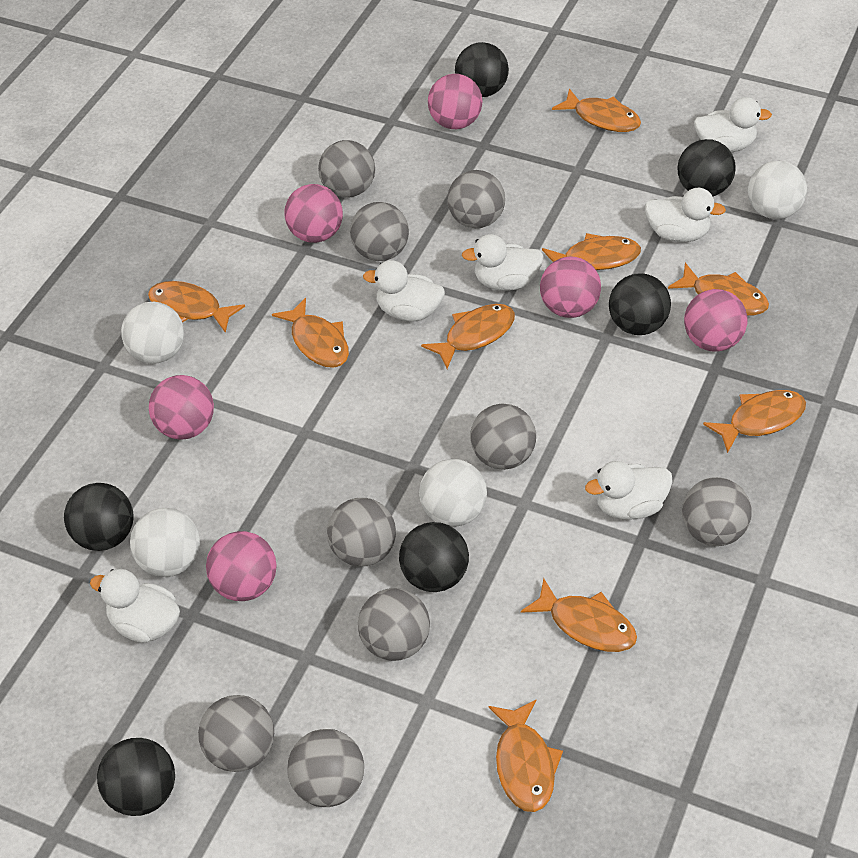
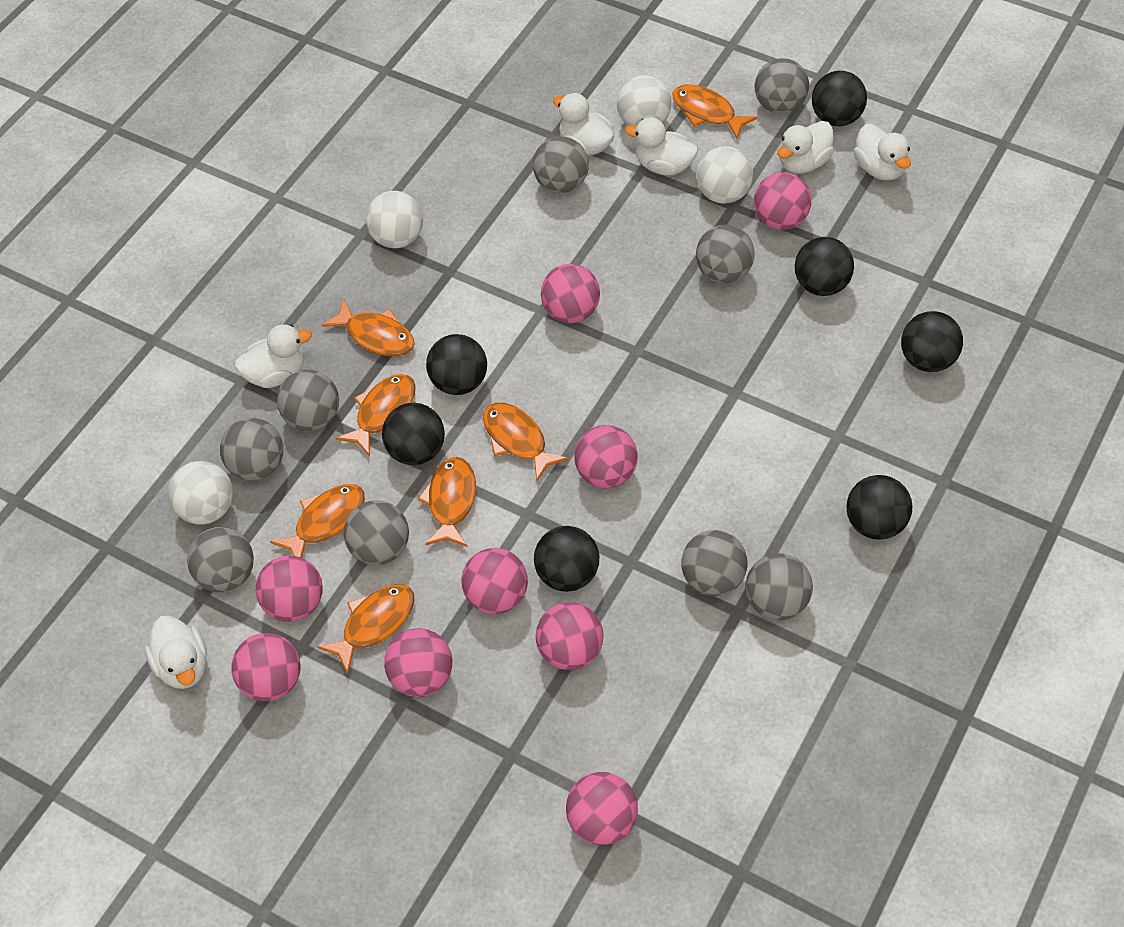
black ball: [64,483,134,551] [97,738,175,816] [399,522,469,592] [455,42,509,97] [609,274,671,335] [677,139,736,196] = 6 -> [382,403,445,465] [426,334,487,395] [534,526,599,592] [795,237,854,296] [812,71,867,126] [846,475,912,540] [901,311,963,372] = 7
orange fish: [148,281,245,333] [272,298,349,368] [421,304,515,369] [488,700,563,812] [521,578,637,652] [542,233,641,270] [552,88,641,132] [668,263,769,315] [703,390,806,453] = 9 -> [270,484,365,558] [317,585,414,674] [321,299,415,356] [336,374,416,457] [418,457,476,547] [483,403,569,481] [672,84,758,139] = 7
pink ball: [149,375,214,440] [206,531,276,601] [285,184,343,243] [428,74,482,129] [540,257,601,318] [684,289,747,352] = 6 -> [231,633,301,701] [256,556,323,622] [384,628,452,697] [461,548,528,614] [536,602,603,670] [541,264,600,323] [566,772,638,845] [574,425,638,488] [754,172,811,230] = 9

